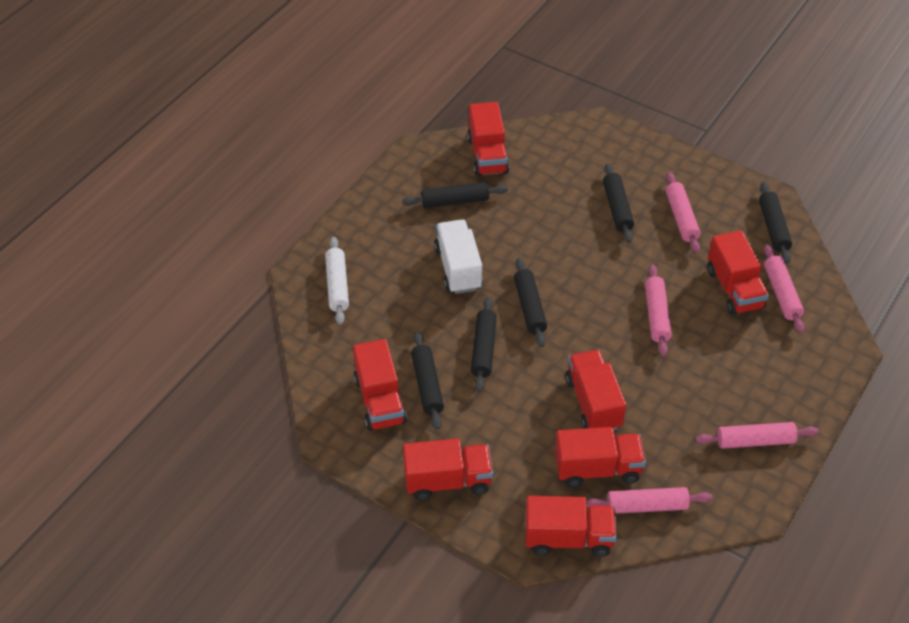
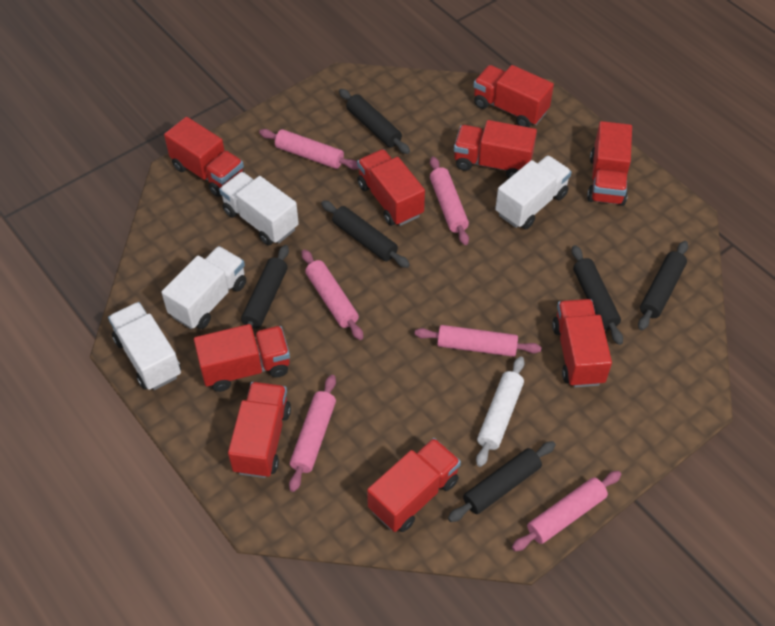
pink rolling pin: [586,487,712,514] [645,264,672,356] [666,172,701,253] [695,422,819,449] [764,245,805,333] = 5 -> [259,129,359,170] [289,375,336,492] [302,249,363,340] [414,325,541,357] [430,157,469,245] [512,471,622,551] = 6
red truck: [353,339,407,431] [403,439,493,500] [467,102,509,176] [525,496,617,557] [555,427,646,487] [565,350,626,430] [707,230,769,315] = 7 -> [164,117,244,197] [194,324,290,392] [228,382,291,478] [357,149,425,226] [367,438,461,532] [454,120,537,178] [473,65,554,127] [552,299,612,387] [587,121,632,206] = 9
white truck: [434,219,483,294] = 1 -> [108,302,181,390] [161,246,246,329] [219,172,299,245] [495,155,572,229] = 4

